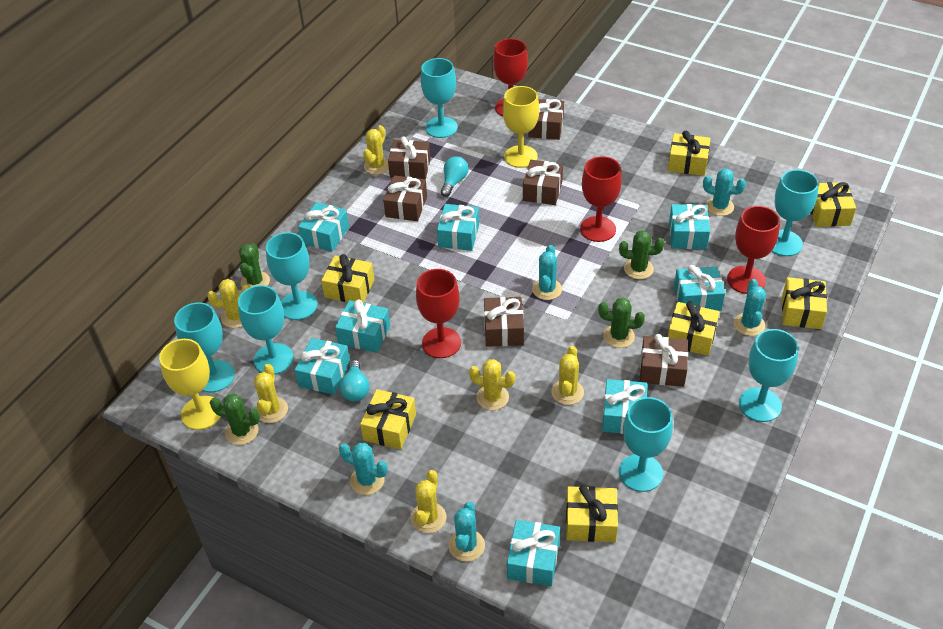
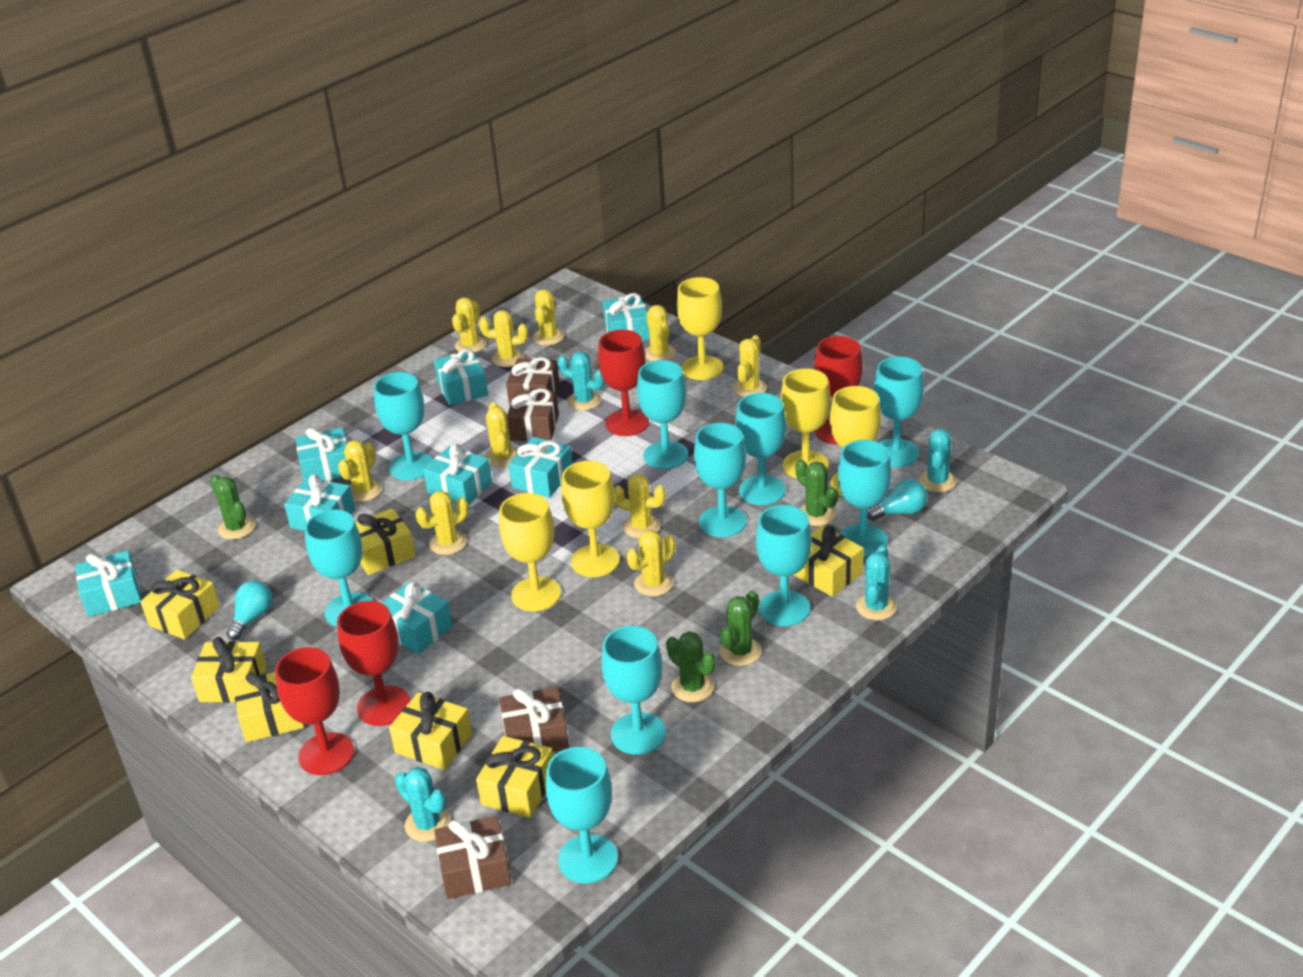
brown gift: [383,175,427,221] [388,136,431,179] [484,297,524,347] [523,160,563,205] [528,99,564,140] [640,334,688,387] = 6 -> [434,815,511,899] [499,687,569,752] [506,357,560,407] [507,388,559,441] = 4
turquoise cactus: [339,443,388,495] [449,502,485,562] [532,245,562,300] [703,169,746,216] [734,279,766,336] = 5 -> [395,767,451,842] [557,352,605,411] [856,545,897,620] [919,429,957,492] = 4
turquoise goblet: [174,302,235,392] [238,285,294,374] [266,232,318,320] [421,58,458,138] [619,397,673,492] [739,329,799,422] [771,169,819,256] = 7 -> [305,509,373,627] [374,372,433,480] [546,747,618,884] [601,626,666,755] [637,360,689,469] [694,423,747,537] [735,393,786,505] [756,505,812,626] [838,440,892,557] [874,357,924,467] = 10
yellow cactus: [207,279,250,328] [254,364,288,423] [363,125,389,175] [411,470,447,533] [469,359,516,410] [551,346,584,405] = 6 -> [338,440,382,502] [415,491,468,555] [452,297,487,353] [479,310,528,367] [485,402,518,467] [532,289,564,345] [614,474,666,538] [627,530,675,596] [644,305,676,361] [733,335,767,397] = 10
yellow goblet: [159,339,221,430] [503,86,539,168] = 2 -> [499,493,561,611] [561,461,620,577] [676,277,723,380] [781,368,831,478] [830,386,881,497] = 5

